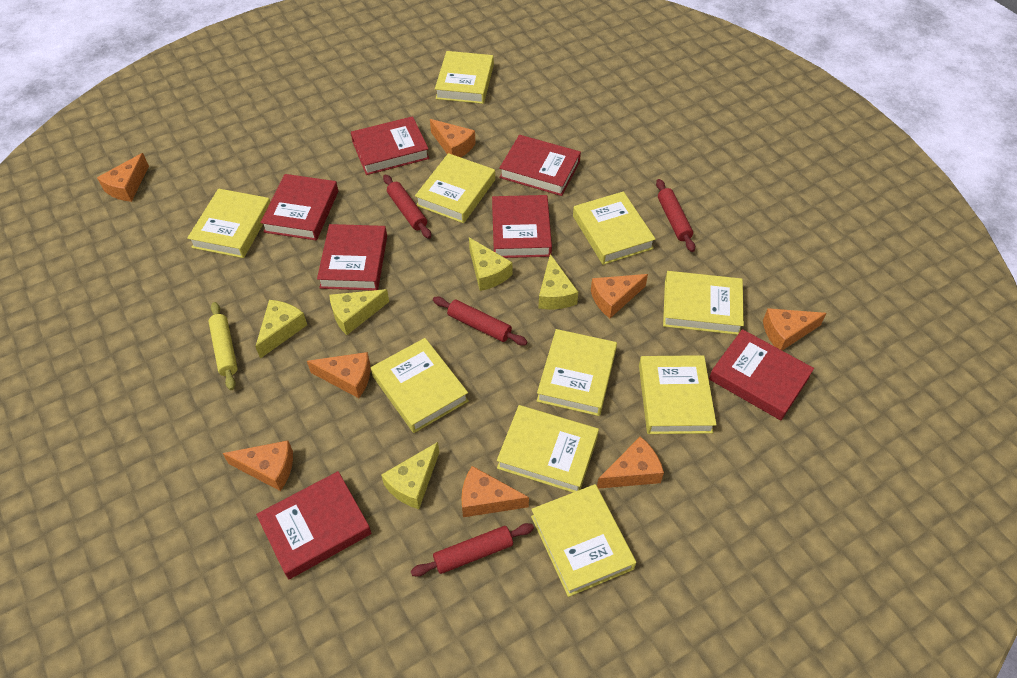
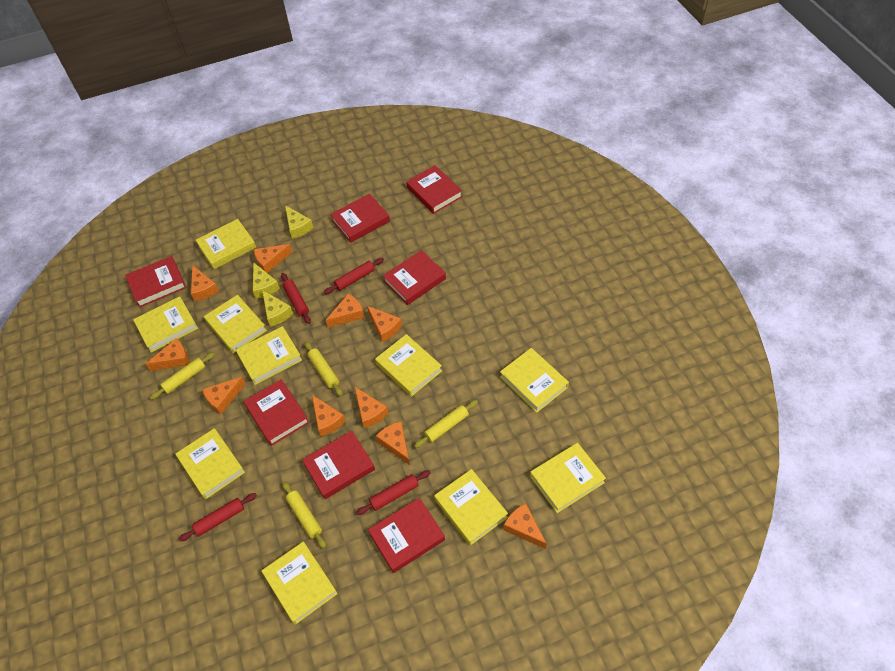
orange cheese: [97,153,149,202] [223,440,293,491] [307,352,370,398] [430,119,476,157] [461,466,529,517] [591,274,648,318] [597,436,664,489] [763,308,827,350] = 8 -> [146,338,189,371] [191,265,219,301] [202,377,246,415] [254,244,292,273] [312,395,346,436] [325,293,365,328] [355,387,388,428] [367,306,402,342] [376,421,410,465] [504,503,547,549] = 10
yellow cheese: [255,300,307,359] [329,289,389,335] [381,442,439,509] [469,237,512,291] [538,254,578,309] = 5 -> [253,262,280,299] [262,290,293,327] [285,205,313,239] = 3
yellow rolling pin: [208,302,238,390] = 1 -> [150,352,215,400] [282,481,326,549] [305,341,343,396] [414,400,478,448] = 4

